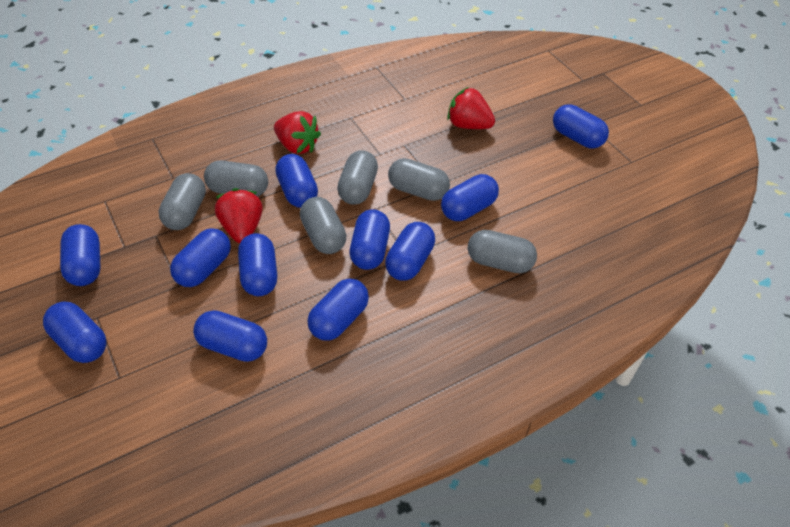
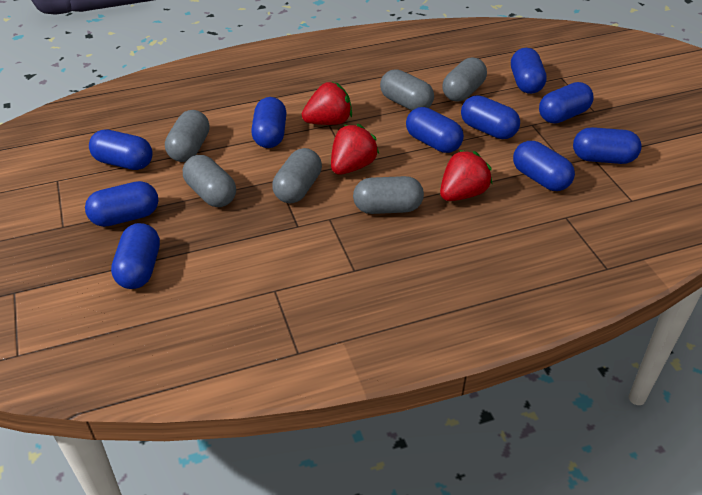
blue capsule: [43,302,107,363] [60,224,101,286] [170,228,231,287] [193,310,267,362] [238,233,277,296] [275,154,318,208] [307,278,369,341] [350,209,390,270] [385,222,435,280] [441,174,499,221] [553,104,609,148] = 11 -> [85,181,159,227] [89,129,153,170] [111,223,160,289] [251,97,287,148] [406,107,464,153] [461,95,520,139] [511,48,547,94] [513,141,575,191] [539,82,594,124] [573,127,642,164] = 10

